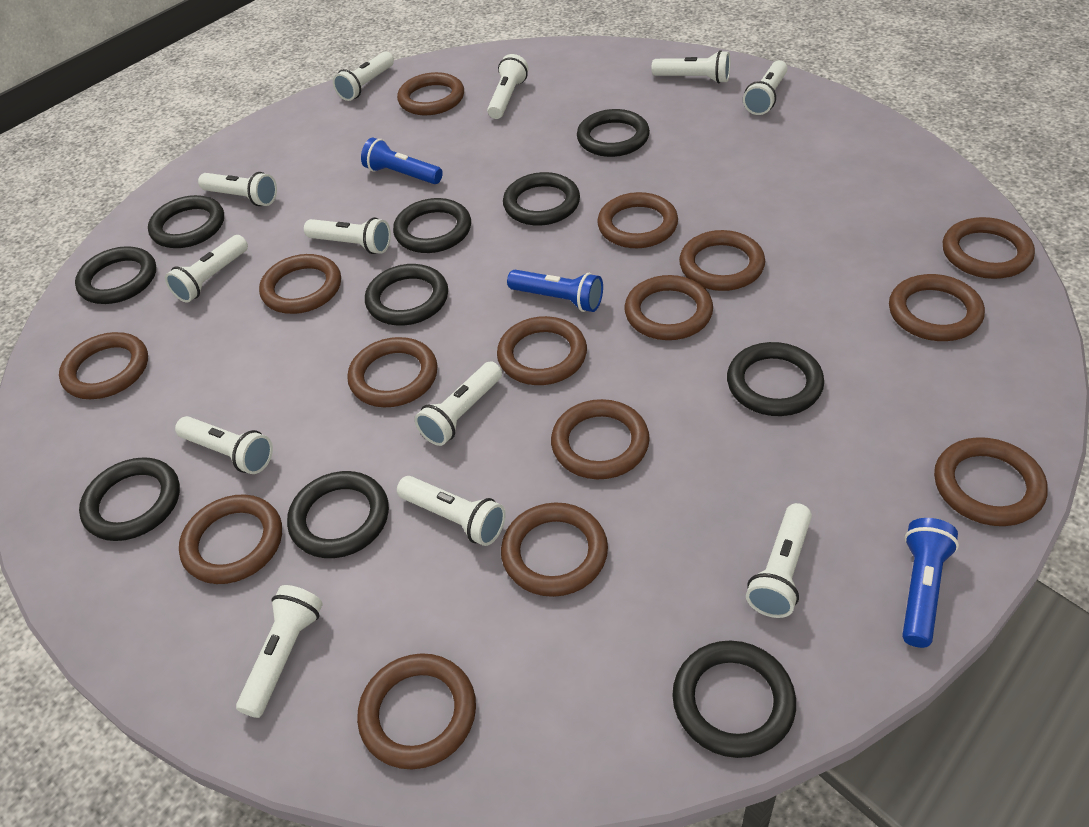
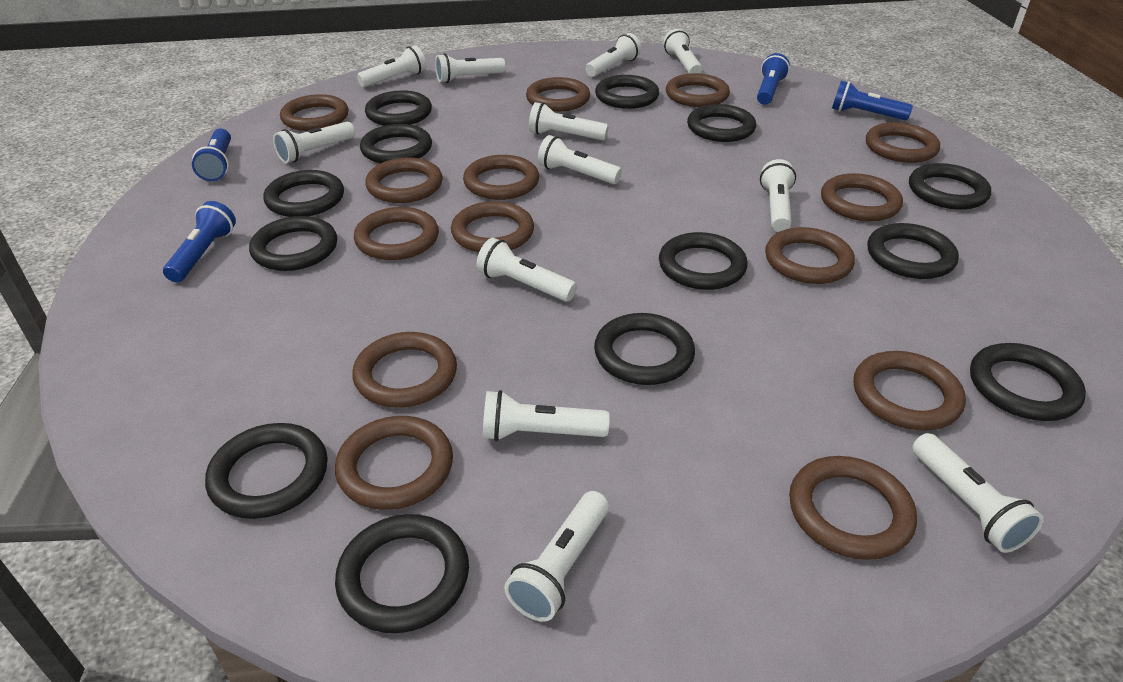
black ring: [75,246,156,304] [79,457,180,541] [148,195,224,248] [287,471,389,558] [365,264,448,326] [393,198,471,253] [503,172,580,226] [577,109,650,157] [672,641,796,758] [727,342,824,416] = 10 -> [205,423,328,519] [249,216,337,271] [264,170,344,217] [335,514,469,633] [360,124,432,163] [365,90,432,126] [594,313,695,385] [595,75,659,109] [659,232,747,290] [687,104,756,142] [867,223,959,279] [909,163,991,210] [970,343,1086,421] = 13
blue flashlight: [361,138,443,184] [507,270,603,312] [902,518,959,648] = 3 -> [163,201,236,282] [192,129,231,181] [757,53,790,105] [832,81,913,120] = 4
brown ring: [59,332,148,399] [179,494,282,584] [259,254,341,314] [347,337,438,407] [357,653,476,769] [397,72,464,115] [497,316,587,385] [501,502,608,597] [551,399,650,479] [597,192,678,248] [624,275,713,340] [679,230,765,291] [889,274,985,341] [934,437,1048,526] [943,217,1035,279] = 15 -> [280,94,348,131] [335,416,453,510] [352,332,457,407] [354,207,439,260] [365,158,443,203] [451,201,534,253] [463,155,539,200] [526,77,590,112] [666,73,730,107] [765,227,855,284] [789,456,917,560] [821,173,903,221] [853,351,966,431] [866,122,940,163] = 14

